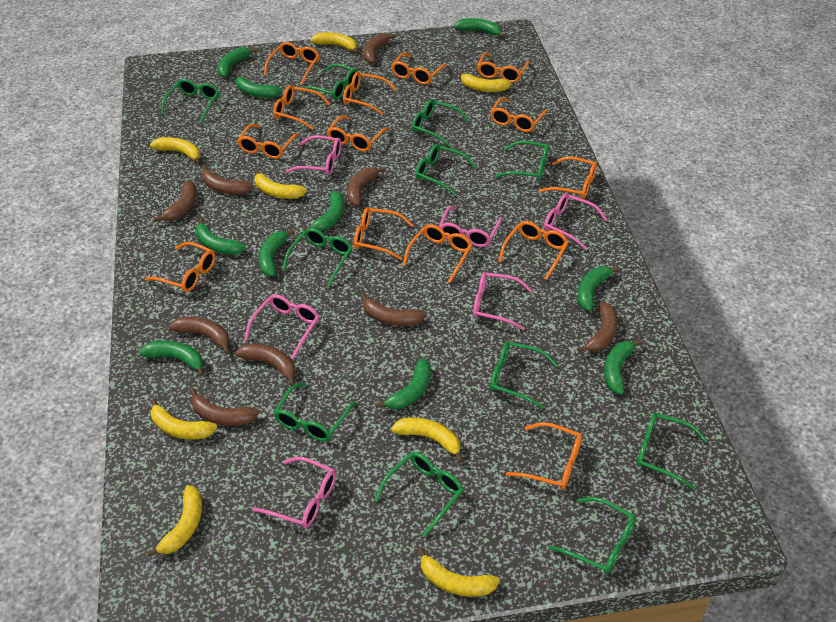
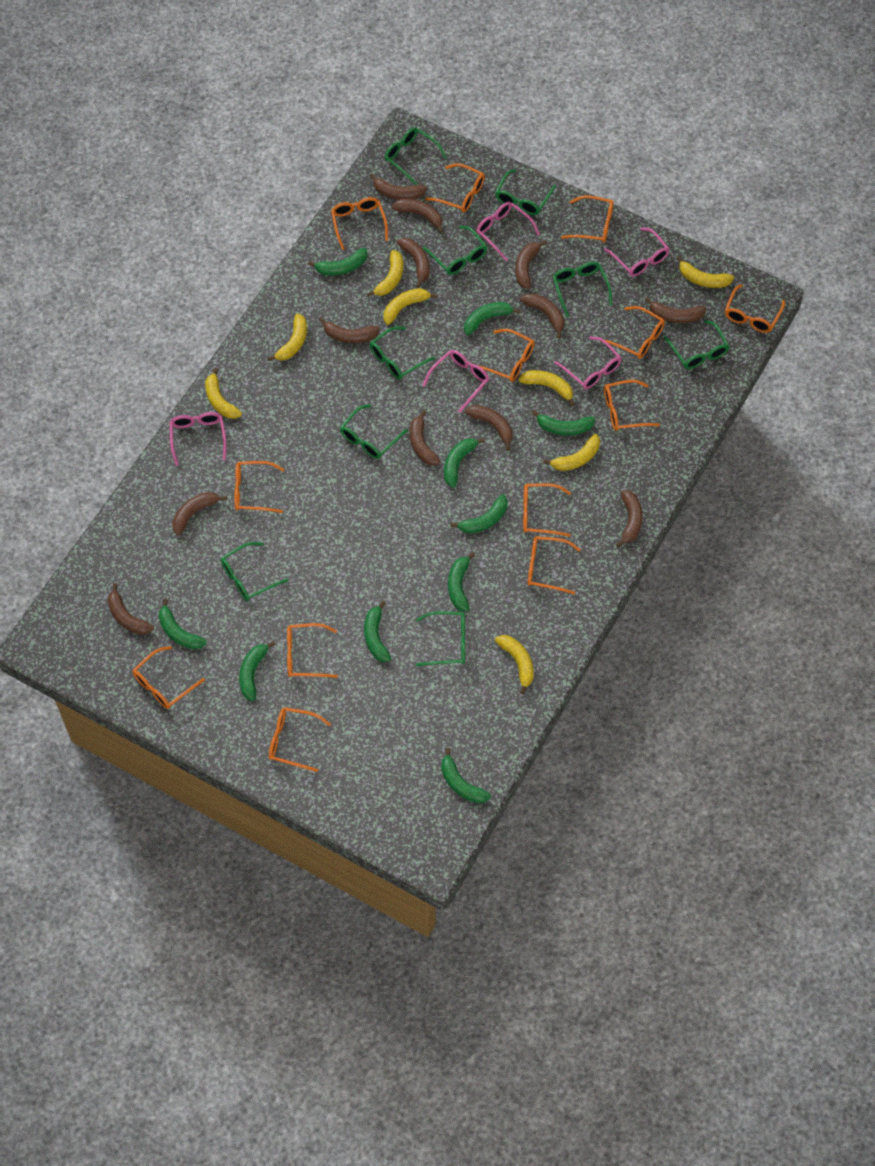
brown banana: [153,181,197,222] [169,317,230,354] [190,388,259,426] [201,165,253,195] [235,344,296,386] [347,167,386,206] [360,293,426,326] [364,33,396,64] [578,302,618,353] = 9 -> [107,583,154,635] [172,492,227,536] [319,317,380,343] [370,174,428,200] [391,199,443,233] [397,238,430,288] [410,410,441,465] [465,405,513,451] [515,240,547,289] [520,293,565,339] [616,490,643,548] [645,297,706,323] = 12
green glasses: [161,79,219,123] [273,382,356,441] [283,228,353,287] [305,64,358,100] [374,452,463,537] [412,99,470,147] [415,144,477,196] [490,341,558,409] [495,141,549,181] [549,497,636,574] [637,413,708,489] = 11 -> [221,542,288,601] [340,404,408,459] [370,326,435,380] [384,127,447,185] [416,611,465,666] [423,226,487,275] [495,169,556,215] [553,262,612,317] [664,320,730,369] = 9
orange glasses: [145,242,216,292] [237,124,300,159] [264,42,320,84] [273,85,330,130] [327,116,389,152] [343,72,397,115] [354,207,413,260] [391,52,448,85] [402,224,472,283] [477,52,530,83] [490,97,548,132] [498,221,569,280] [506,422,582,490] [539,156,597,199] = 14 -> [133,646,205,709] [234,461,284,513] [269,707,331,772] [287,623,338,678] [331,197,388,250] [425,163,485,213] [480,329,534,382] [523,483,571,537] [527,536,581,594] [561,195,614,243] [604,380,660,431] [605,306,665,359] [725,284,785,333] = 13
pink glasses: [244,294,320,359] [252,457,336,528] [286,135,341,175] [439,207,502,247] [473,272,533,330] [544,193,607,250] = 6 -> [170,412,226,466] [422,350,489,413] [476,202,540,262] [554,336,621,389] [604,227,669,277] = 5

